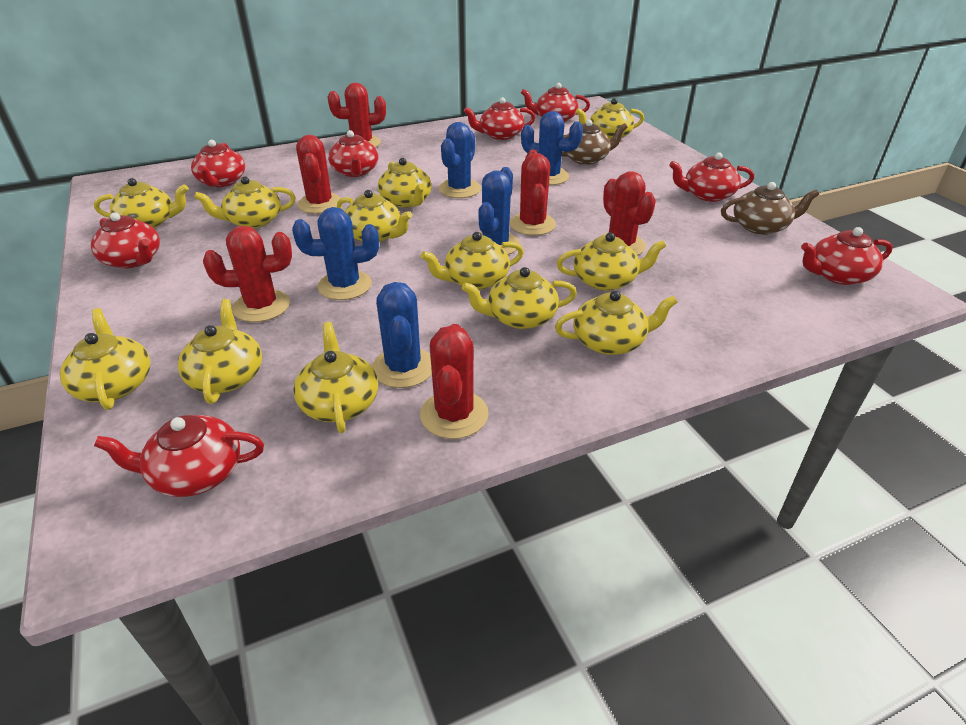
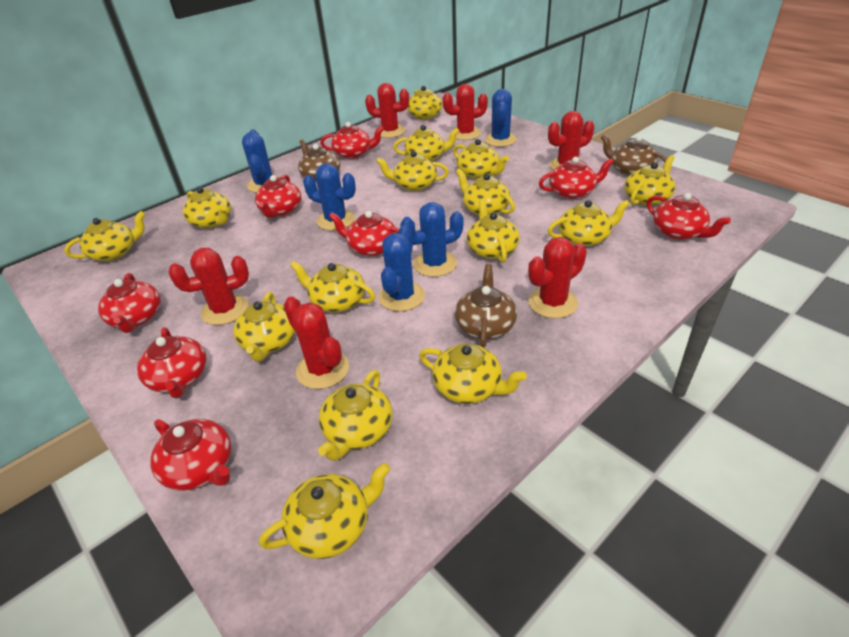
brown teapot: [562,119,628,165] [721,182,819,235] = 2 -> [298,139,340,183] [455,264,517,347] [600,134,667,176] = 3
yellow teapot: [60,308,150,410] [94,178,189,228] [178,299,262,404] [194,176,296,228] [293,322,378,433] [337,190,412,242] [378,158,432,208] [421,232,524,290] [462,267,577,329] [555,291,678,355] [557,232,666,291] [575,98,644,139] = 12 -> [64,211,146,261] [183,187,231,229] [233,292,296,362] [259,463,391,559] [290,261,375,312] [318,370,393,461] [376,151,449,191] [393,125,460,162] [407,86,442,120] [419,344,527,404] [453,139,509,179] [456,169,515,215] [467,199,520,263] [548,200,630,247] [624,155,676,206] = 15

